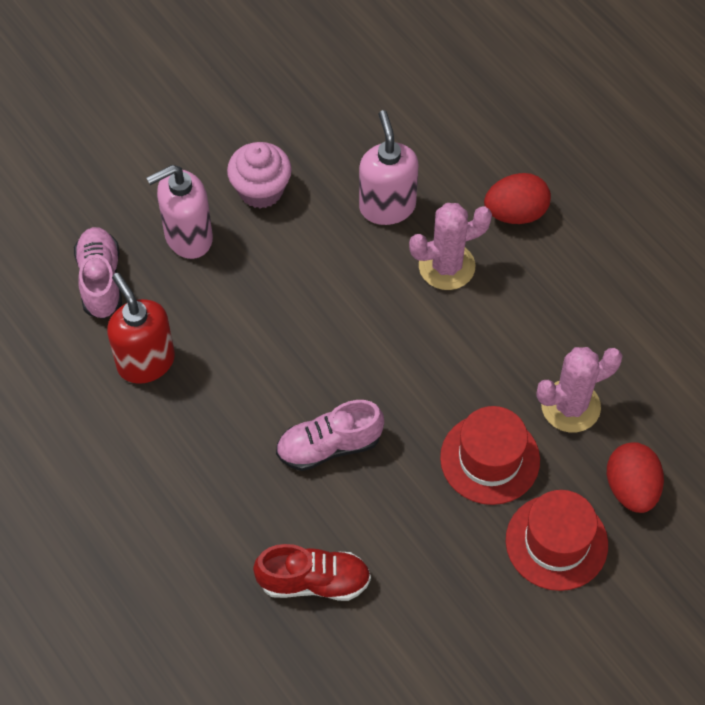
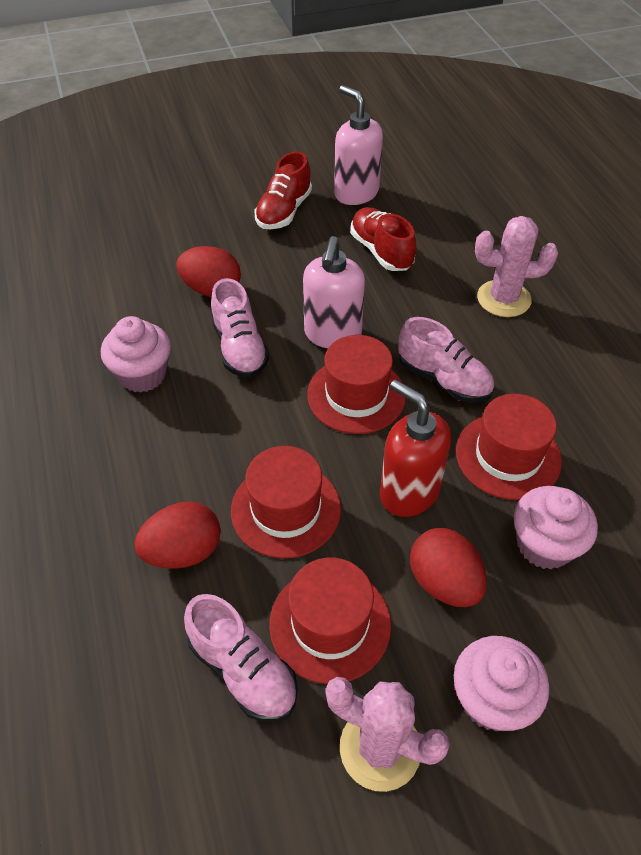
pink cupcake: [227,142,292,209] = 1 -> [101,316,171,393] [454,636,549,731] [514,486,598,569] = 3
pink shoe: [74,227,122,319] [276,400,384,471] = 2 -> [184,594,298,722] [211,278,269,378] [398,317,494,403] = 3
red egg: [484,173,551,224] [607,442,664,513] = 2 -> [134,502,221,569] [176,246,241,297] [410,528,487,607] = 3
red hat: [440,406,540,505] [506,490,608,591] = 2 -> [231,446,341,559] [269,558,391,684] [307,335,406,434] [456,394,562,500] = 4
red shoe: [253,544,371,601] = 1 -> [255,151,312,229] [350,207,416,271] = 2

